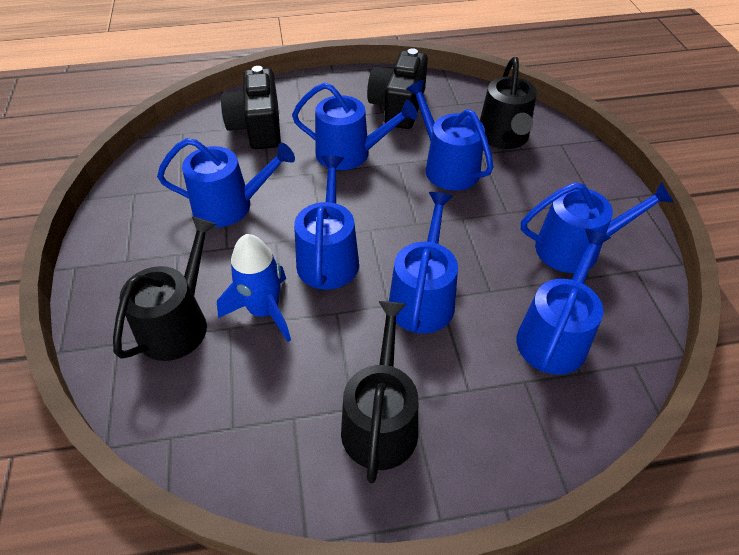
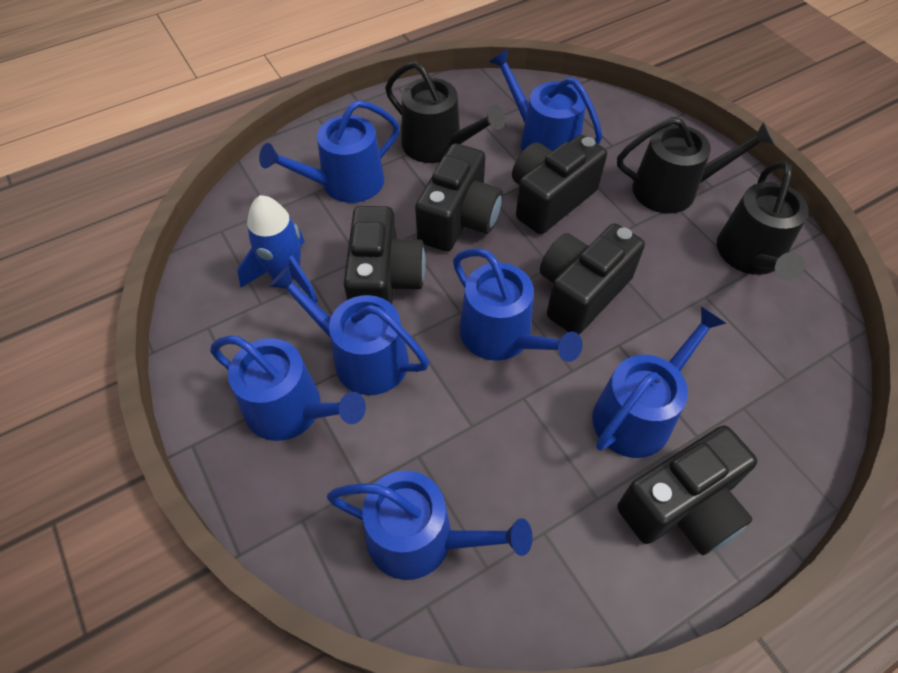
black camera: [221,66,281,149] [367,48,428,129] = 2 -> [344,206,426,304] [415,143,503,252] [512,135,607,234] [540,223,645,334] [617,425,757,555] = 5

